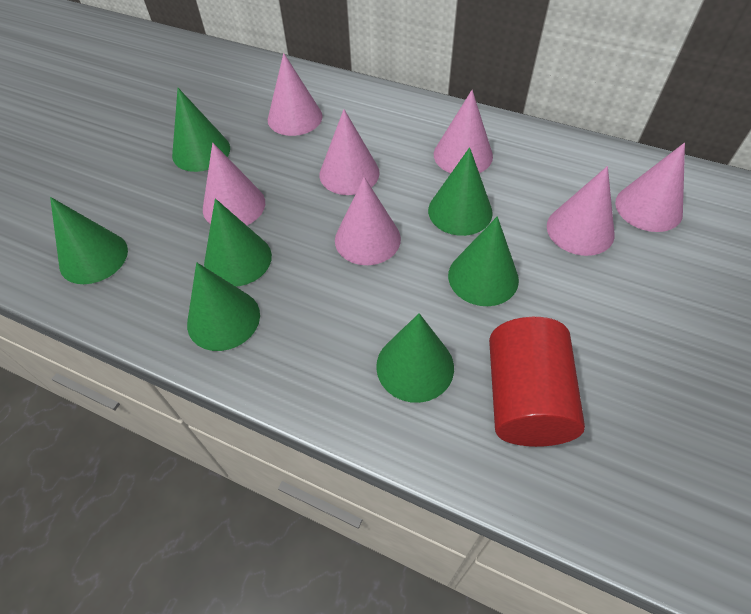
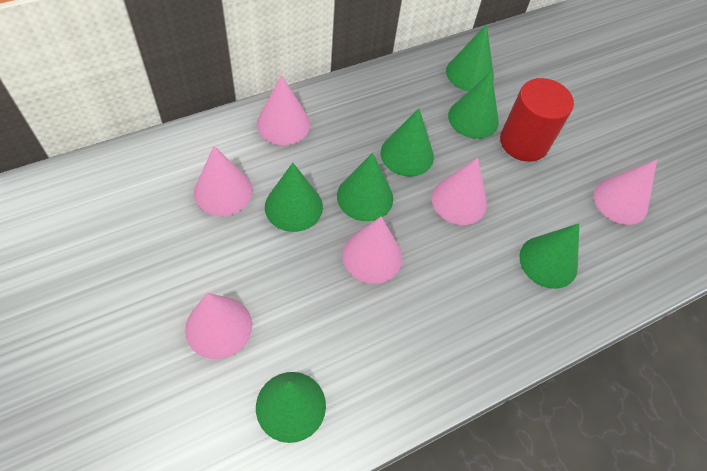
pink cone: [203,143,265,225] [268,53,322,136] [320,109,380,195] [335,177,401,265] [434,90,493,173] [547,166,615,256] [615,143,685,232] = 7 -> [185,293,252,359] [194,146,253,216] [257,75,310,145] [342,216,402,284] [432,158,487,225] [594,159,657,225] = 6

